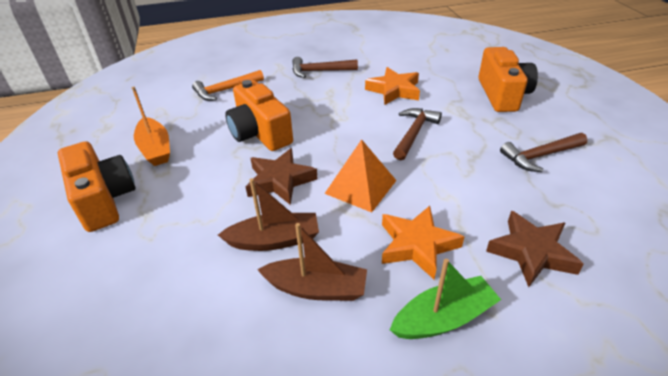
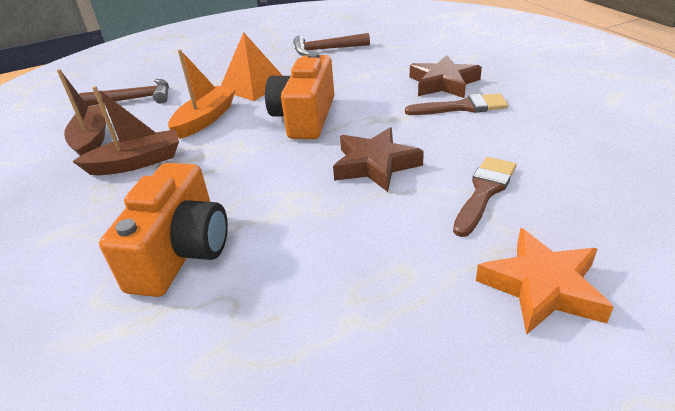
brown brush: none = 0 -> [405,93,508,115] [453,157,517,237] = 2
brown hammer: [292,57,358,78] [393,108,442,160] [500,133,587,172] = 3 -> [79,79,169,106] [293,33,370,56] = 2
green boat: [390,259,501,339] = 1 -> none = 0
orange camera: [58,141,136,232] [225,80,293,151] [479,47,538,112] = 3 -> [99,163,228,297] [265,52,334,139] = 2
orange hammer: [192,70,264,101] = 1 -> none = 0
orange star: [365,67,420,105] [382,206,465,279] = 2 -> [476,228,614,335] = 1

